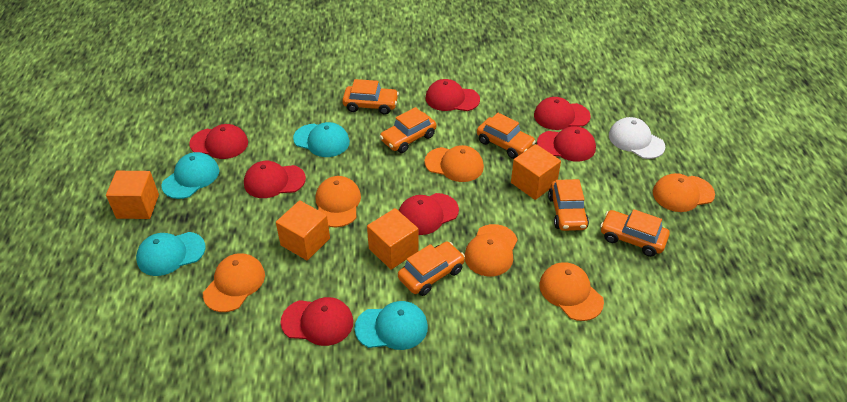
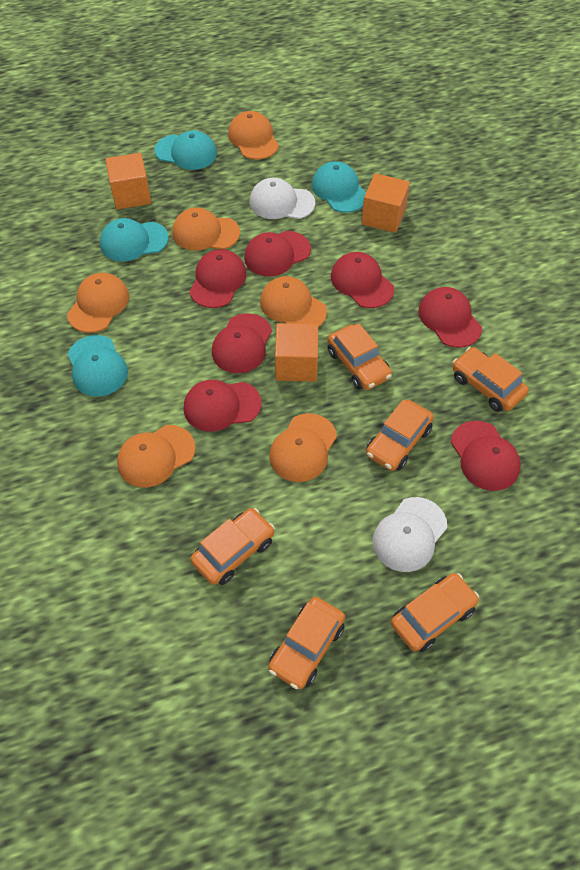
orange cube: [106,171,159,219] [276,200,330,261] [367,208,419,270] [511,144,561,200] = 4 -> [105,153,151,210] [275,323,318,382] [362,173,410,233] = 3
white cap: [609,117,665,159] = 1 -> [249,178,315,219] [372,497,447,572] = 2

